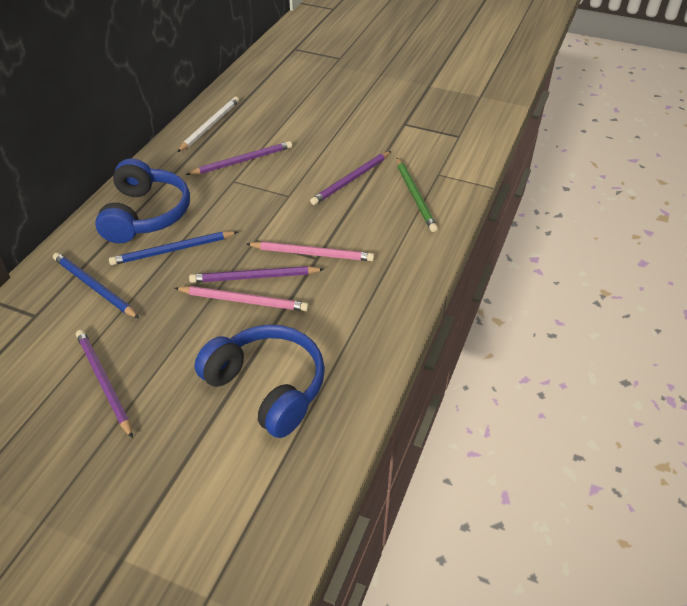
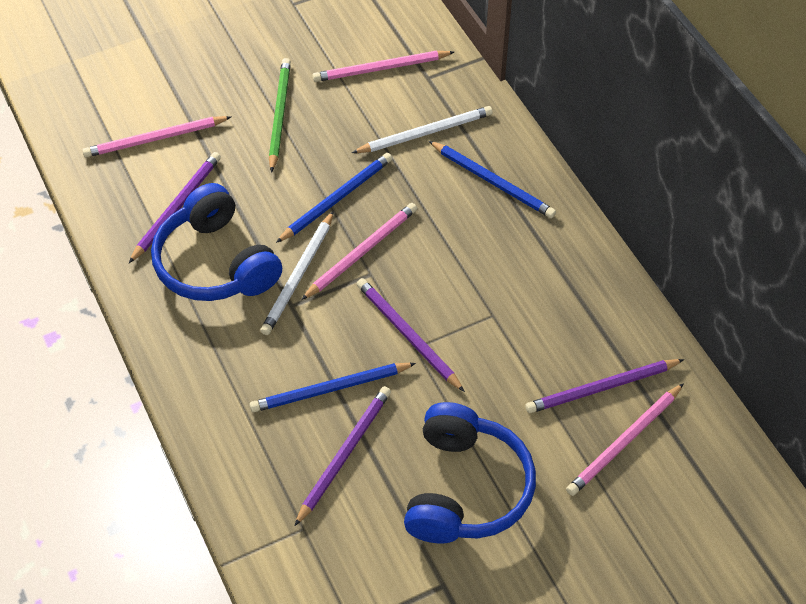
blue pencil: [53,253,139,318] [109,231,238,265] = 2 -> [250,363,416,412] [276,153,393,243] [429,141,556,218] = 3
pink pencil: [175,286,309,311] [247,242,374,261] = 2 -> [82,116,231,158] [301,203,417,300] [312,51,454,82] [566,383,684,496] = 4
white pencil: [177,97,239,152] = 1 -> [260,211,334,335] [352,106,493,153] = 2

